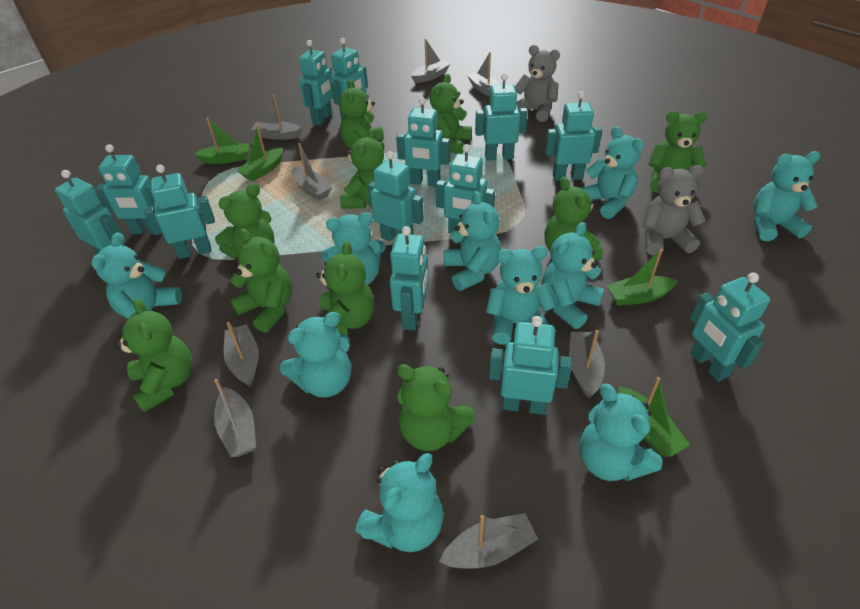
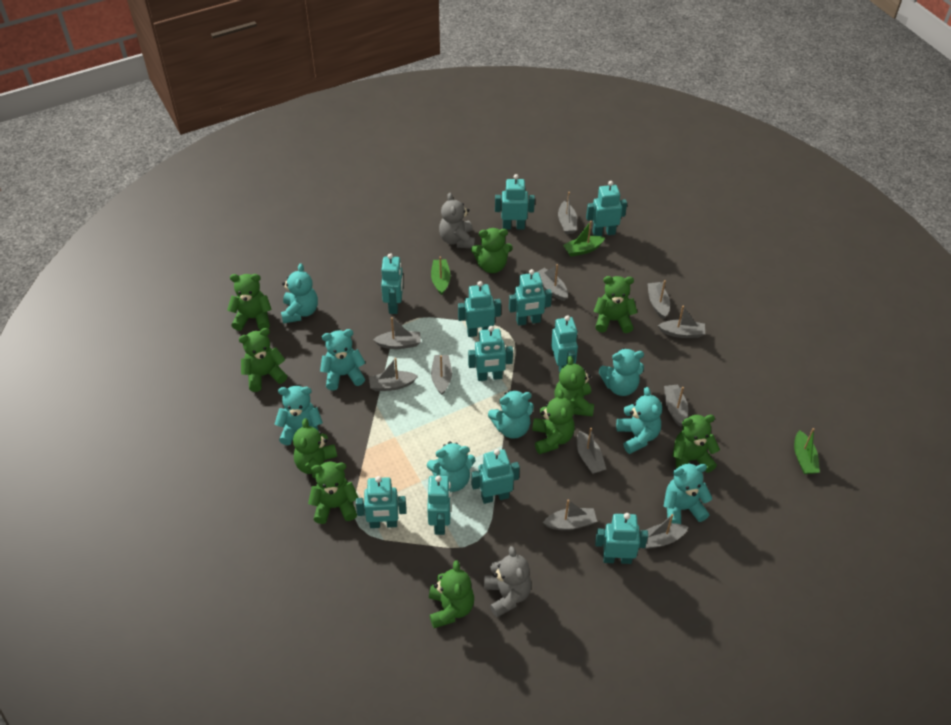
green boat: [194,118,249,164] [237,125,283,181] [607,249,678,305] [618,377,690,457] = 4 -> [431,256,451,295] [563,221,605,257] [794,428,820,474] = 3
grey boat: [214,379,256,457] [224,322,259,386] [251,95,303,140] [292,143,332,201] [411,39,450,83] [439,513,538,568] [468,52,500,97] [569,330,605,398] = 8 -> [369,358,418,391] [373,317,421,349] [431,355,452,395] [537,264,568,301] [543,500,597,530] [558,192,577,234] [577,428,606,474] [642,514,688,549] [647,280,670,319] [658,306,705,338] [664,385,688,427] = 11
turquoise robot: [55,170,122,254] [96,144,155,234] [144,165,215,259] [299,40,333,126] [330,38,368,121] [368,151,424,241] [390,226,429,331] [396,97,450,187] [435,144,495,234] [475,73,528,161] [489,316,572,415] [545,91,602,181] [690,273,770,381] = 13 -> [356,476,407,528] [381,253,403,314] [427,476,451,535] [458,281,501,337] [468,326,513,381] [471,449,520,504] [495,174,535,230] [509,269,552,326] [551,315,578,372] [586,181,627,236] [595,513,648,564] = 11
turquoise teddy bear: [92,233,182,319] [280,312,351,398] [321,212,386,285] [356,453,443,552] [444,191,501,291] [486,246,557,345] [541,222,604,329] [580,384,663,481] [581,126,644,219] [754,151,820,241] = 10 -> [275,386,323,445] [281,263,318,323] [320,329,365,390] [427,441,475,492] [488,390,534,439] [599,348,644,396] [616,387,662,454] [664,464,712,524] = 8

